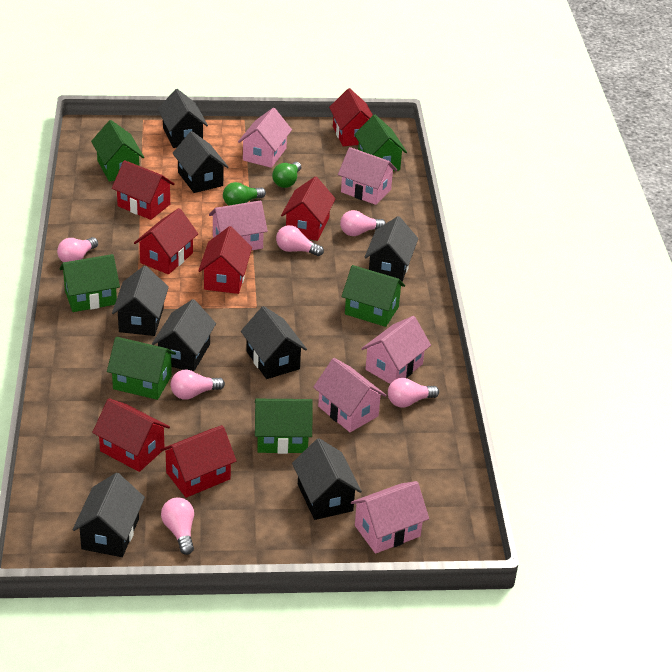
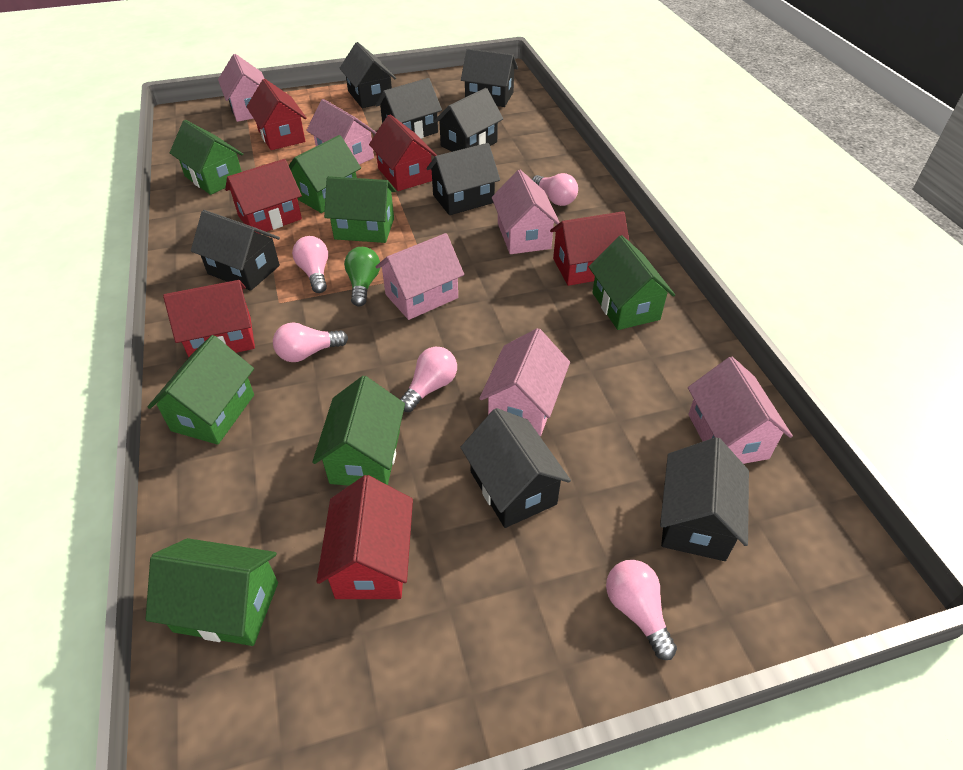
green house: [59,254,120,312] [91,120,144,182] [107,337,176,400] [255,399,313,454] [342,265,405,327] [354,115,407,171] = 6 -> [145,538,278,646] [148,335,254,445] [170,120,243,195] [289,135,361,213] [312,376,405,486] [324,176,396,243] [589,235,675,330] = 7
green light bulb: [223,182,266,206] [272,162,301,188] = 2 -> [344,247,380,307] = 1
pink light bulb: [57,237,98,262] [161,497,194,555] [171,370,225,400] [276,225,324,256] [340,210,386,236] [388,378,439,408] = 6 -> [273,322,348,362] [292,236,328,293] [400,347,457,412] [532,173,578,206] [606,560,677,660] = 5
red house: [92,398,170,472] [112,160,175,220] [134,208,198,274] [160,425,236,498] [198,226,252,294] [281,176,336,241] [329,88,373,147] = 7 -> [163,280,255,357] [225,159,302,234] [247,79,307,150] [317,475,413,599] [369,115,437,191] [550,211,629,286] = 6

